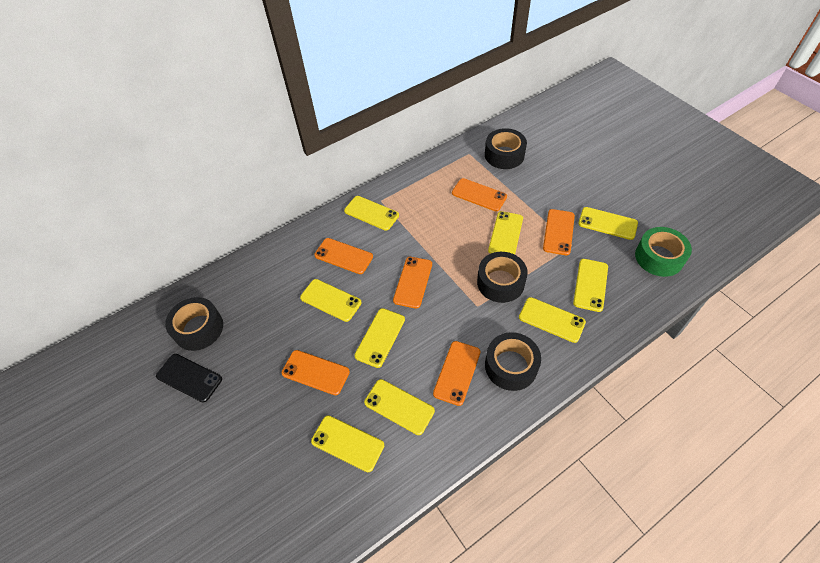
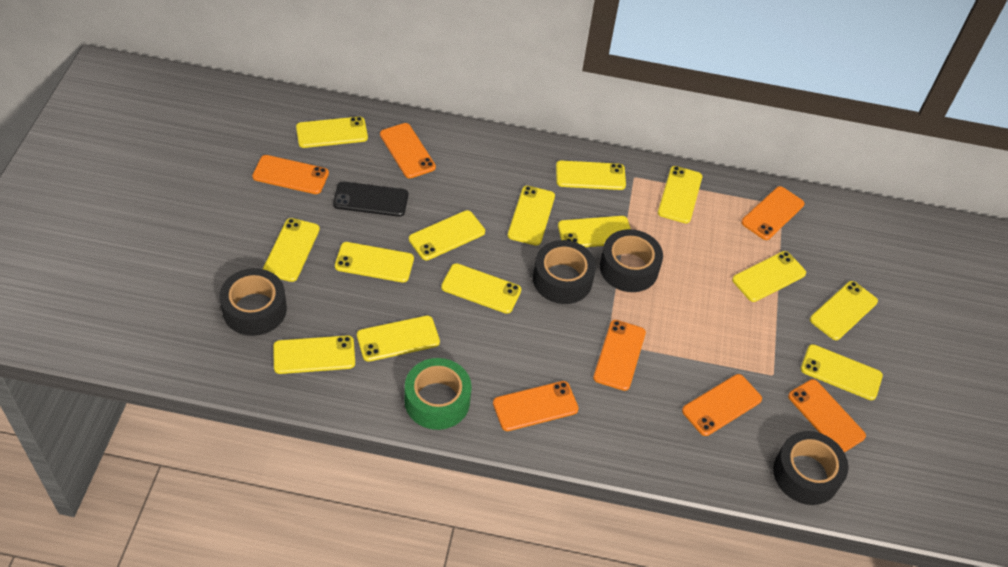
orange phone: [282,350,350,395] [314,238,373,274] [393,257,432,308] [433,341,481,406] [452,178,507,211] [543,209,575,255] = 6 -> [252,155,329,194] [380,123,436,178] [493,381,579,431] [593,320,646,391] [682,374,762,436] [741,186,805,240] [788,379,866,453] = 7
yellow phone: [300,279,361,322] [311,415,384,472] [344,196,399,231] [354,308,405,368] [364,379,435,435] [488,211,523,255] [519,297,586,343] [573,259,608,312] [578,207,638,240] = 9 -> [263,218,320,282] [273,335,355,374] [296,117,368,148] [335,242,414,283] [357,316,440,362] [409,210,485,260] [441,263,521,314] [508,186,555,246] [556,160,626,190] [558,216,631,247] [658,166,702,223] [732,251,806,302] [801,344,883,400] [810,281,878,340] = 14

